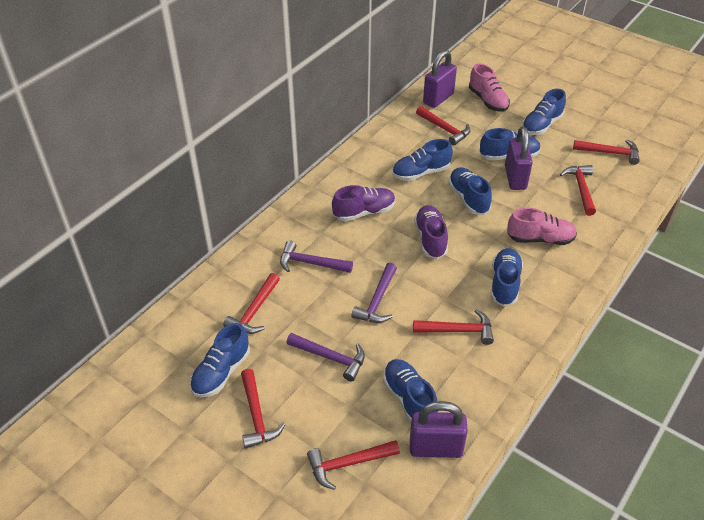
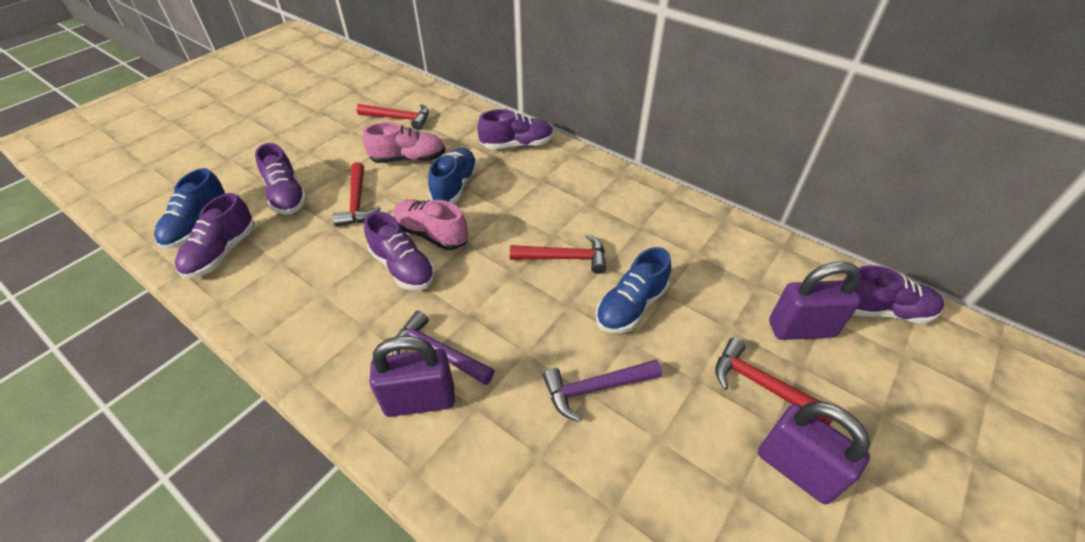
blue shoe: [190,323,250,397] [383,359,438,422] [392,139,453,181] [448,167,492,215] [480,128,541,160] [491,248,523,306] [522,89,566,135] = 7 -> [154,168,226,249] [428,148,478,203] [596,247,671,333] = 3
purple hammer: [280,241,353,273] [286,333,365,382] [351,263,397,323] = 3 -> [392,311,495,385] [543,360,662,422] = 2
purple shoe: [332,185,395,221] [414,205,448,259] = 2 -> [175,193,255,278] [255,143,307,215] [364,211,435,290] [477,109,554,149] [844,265,944,324] = 5
red hammer: [223,273,280,334] [241,369,286,449] [307,440,400,490] [413,309,494,345] [416,106,470,145] [560,165,596,216] [573,140,640,165] = 7 -> [333,162,381,227] [357,104,429,130] [510,234,606,274] [715,338,833,425] = 4

